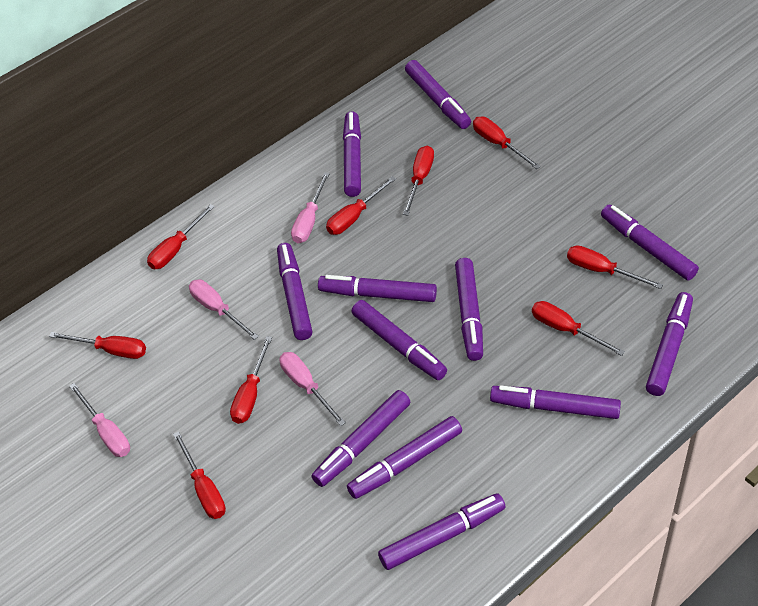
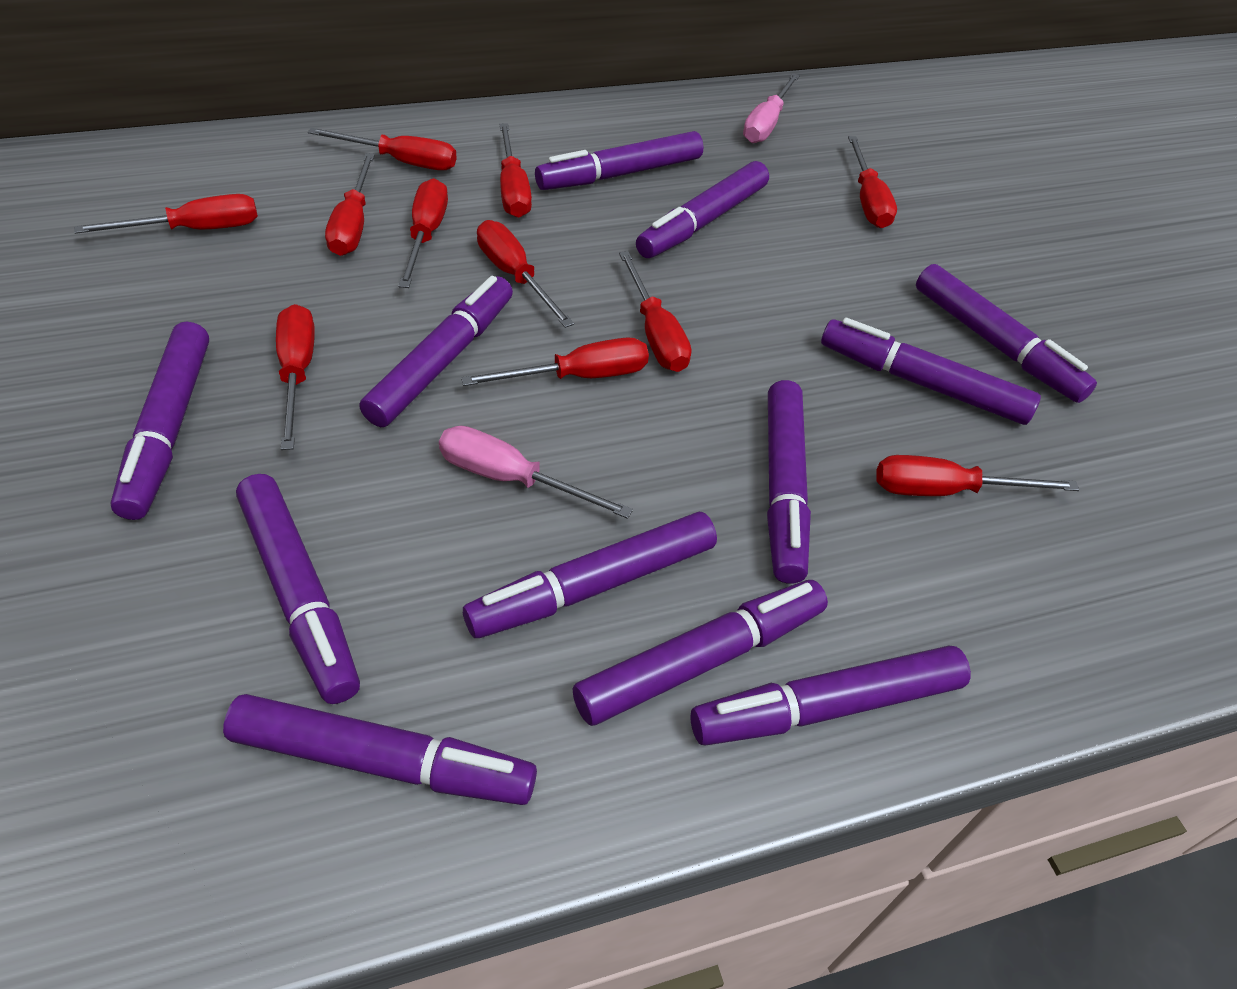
pink screwdriver: [69,383,130,457] [189,279,259,340] [279,352,346,426] [291,172,330,243] = 4 -> [439,426,633,519] [743,73,800,143] = 2
red screwdriver: [49,332,146,359] [147,204,215,269] [173,431,226,519] [230,336,272,424] [326,176,396,235] [403,145,434,216] [473,117,541,169] [532,301,625,356] [567,245,663,289] = 9 -> [74,194,258,234] [276,304,315,450] [308,128,457,170] [325,153,375,256] [398,178,448,288] [461,338,649,386] [477,220,574,328] [499,123,532,218] [619,251,691,372] [848,136,897,228] [876,455,1079,496] = 11

